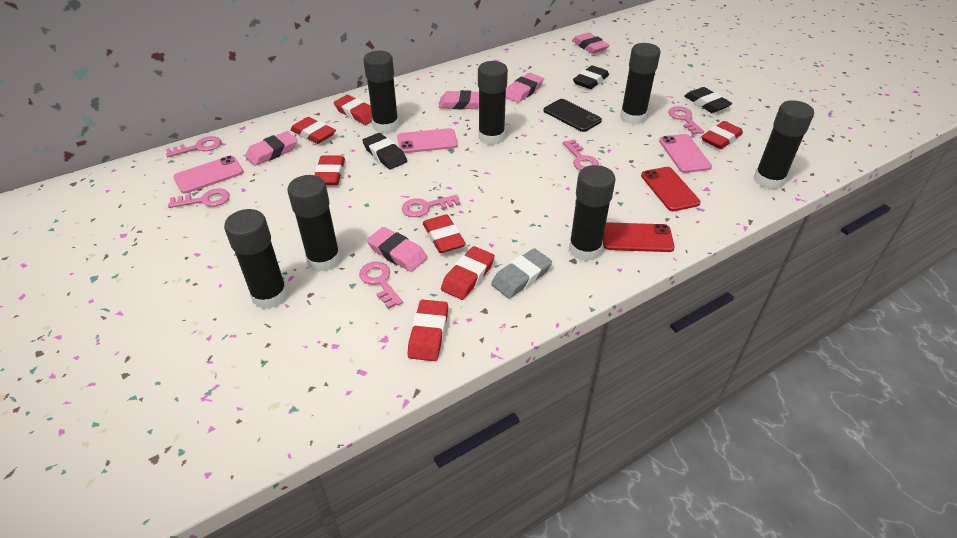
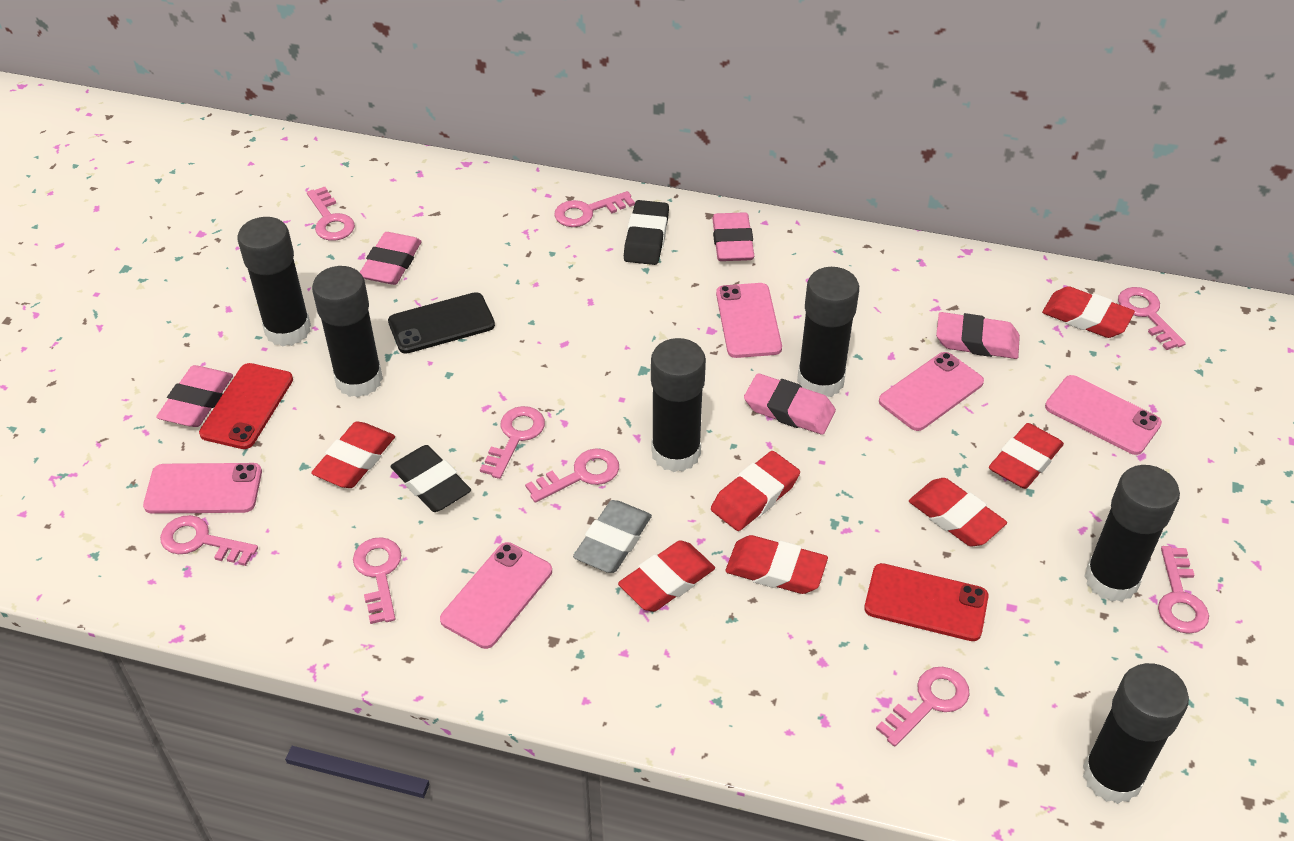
black eraser: [362,133,407,169] [573,65,609,89] [685,87,732,113] = 3 -> [390,445,471,512] [624,200,669,265] = 2
black glue stick: [224,209,288,309] [287,175,341,272] [363,51,399,133] [478,61,508,145] [569,165,616,261] [620,43,661,124] [754,100,814,189] = 7 -> [238,217,311,347] [312,266,383,397] [651,338,706,472] [797,267,859,397] [1083,663,1189,804] [1084,465,1180,602] = 6
pink key: [166,136,221,157] [168,188,230,208] [359,262,403,309] [402,195,461,217] [563,140,599,170] [668,106,704,135] = 6 -> [160,515,258,566] [307,187,355,241] [353,537,401,624] [480,406,545,479] [525,448,619,503] [554,191,635,227] [876,667,970,747] [1118,287,1186,350] [1158,546,1209,634] = 9
pink phone: [173,156,244,194] [397,128,458,153] [659,134,712,173] = 3 -> [143,463,262,514] [440,542,552,649] [716,283,782,358] [879,352,984,431] [1045,375,1162,455] = 5

